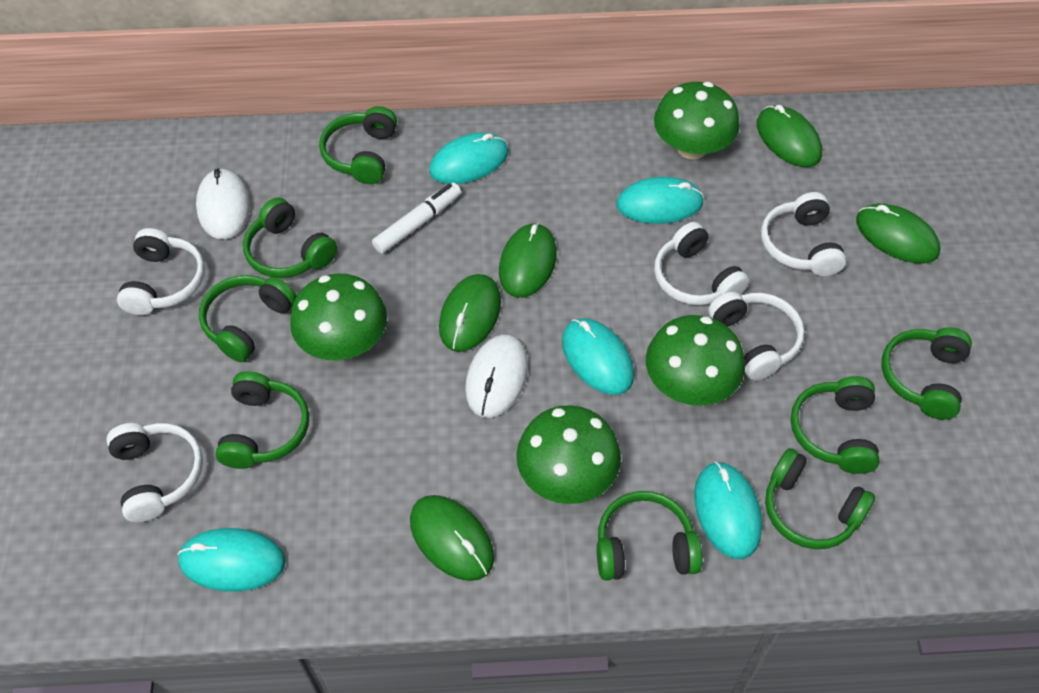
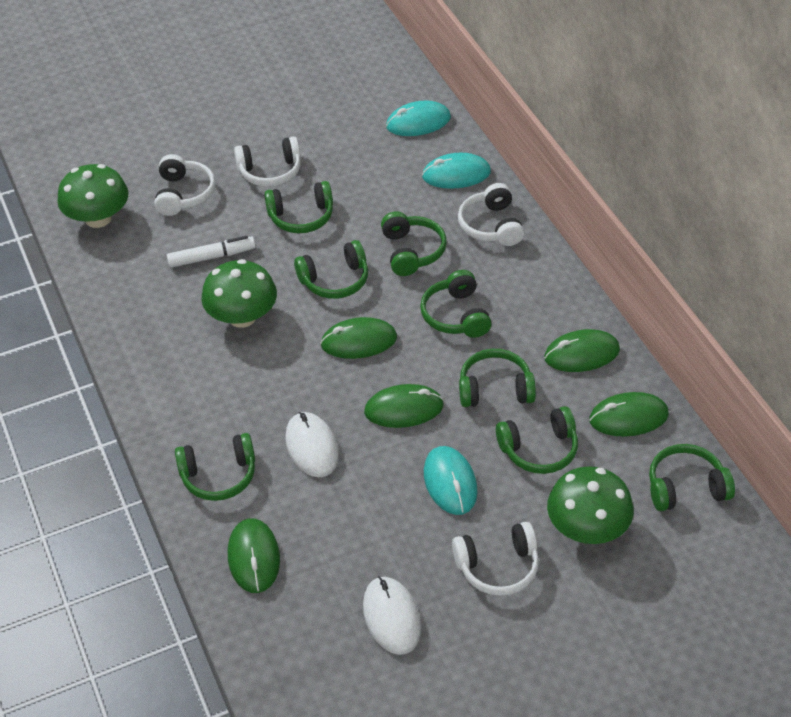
green mushroom: [290,273,387,361] [516,405,621,504] [646,315,745,406] [654,82,740,159] = 4 -> [57,164,128,228] [201,259,277,328] [547,466,634,544] = 3
turquoise mouse: [177,528,285,592] [429,133,508,184] [562,318,634,395] [616,177,704,224] [694,462,762,559] = 5 -> [386,100,451,136] [422,153,491,189] [424,446,478,515] = 3
white headphones: [106,423,203,522] [117,228,205,315] [654,222,749,305] [708,292,804,381] [761,192,846,276] = 5 -> [154,154,215,216] [234,137,301,187] [452,522,539,596] [458,183,524,246] = 4

